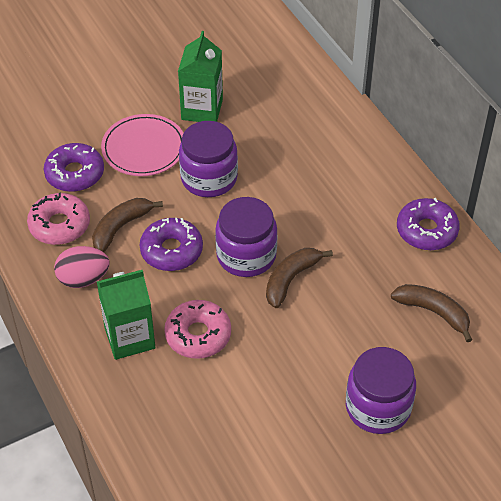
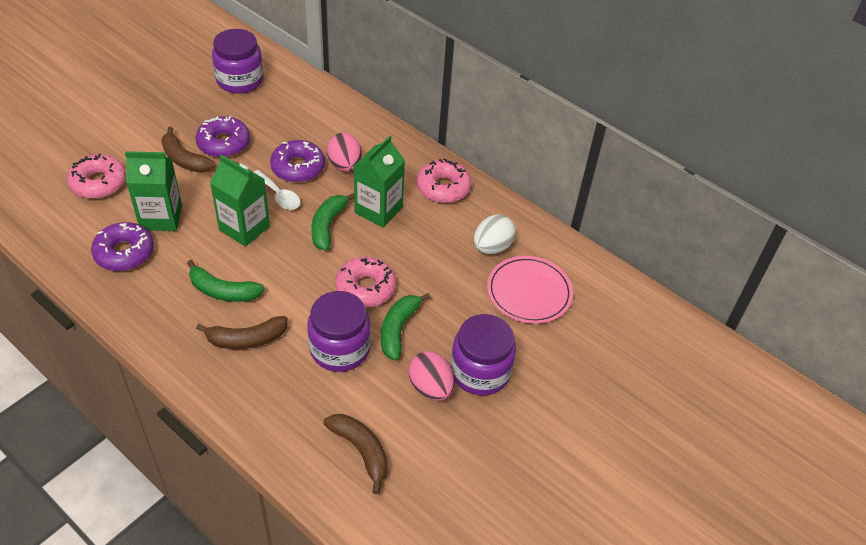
green banana: none = 0 -> [187,260,265,302] [311,193,354,251] [381,293,430,361] = 3
green carton: [97,270,156,360] [178,31,223,122] = 2 -> [125,151,182,231] [210,155,270,247] [354,136,405,228] = 3
pink donut: [27,193,90,245] [164,300,231,359] = 2 -> [67,154,126,199] [335,257,396,308] [417,158,471,203] = 3
pink egg: [54,246,110,288] = 1 -> [327,133,362,172] [409,351,454,401] = 2
white egg: none = 0 -> [474,214,516,254] = 1
white spoon: none = 0 -> [254,170,301,210] = 1

